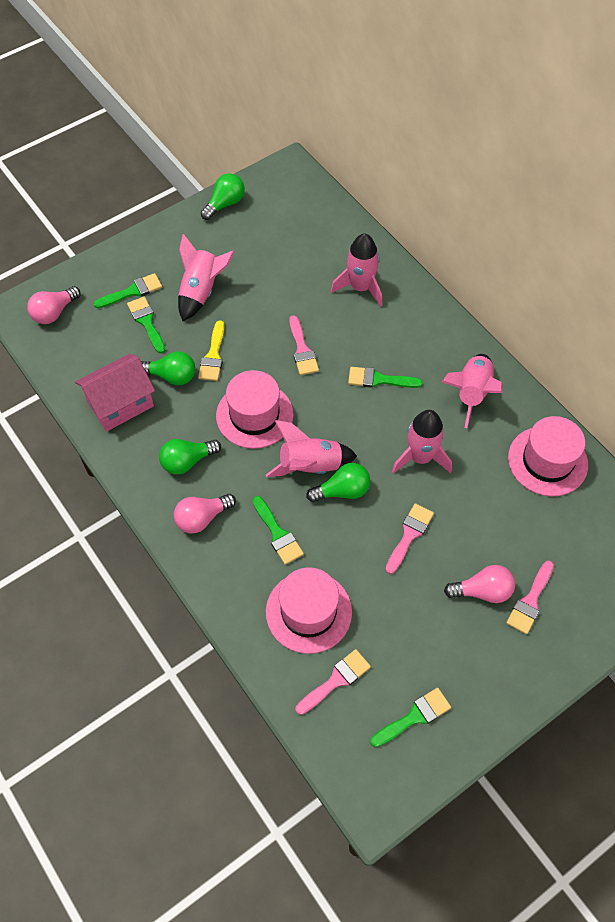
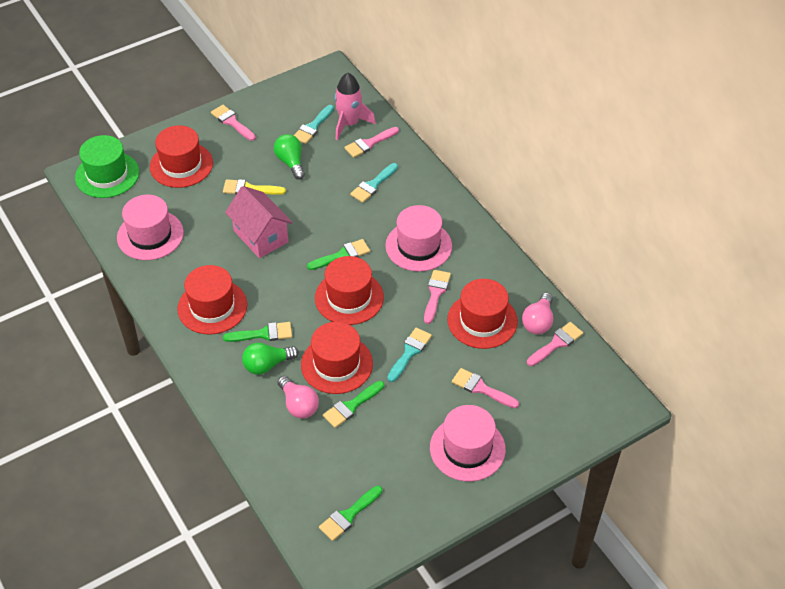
green brush: [94,273,162,308] [127,297,165,354] [252,496,304,565] [348,367,423,388] [370,688,451,747] = 5 -> [223,322,292,342] [307,239,370,270] [319,486,382,541] [323,381,384,428] = 4
green hat: none = 0 -> [75,135,139,198] = 1
green light bulb: [141,351,195,385] [159,439,221,475] [201,173,245,220] [306,463,370,502] = 4 -> [242,343,299,375] [274,134,305,180] = 2
pink brush: [289,315,319,375] [296,649,371,715] [385,503,434,574] [506,560,554,634] = 4 -> [211,105,256,141] [344,127,399,158] [424,270,451,324] [452,368,519,408] [527,322,583,366] = 5
pink light bulb: [27,286,81,324] [174,494,236,533] [444,565,515,603] = 3 -> [278,376,319,418] [522,293,553,334] = 2
pink rocket: [178,234,235,321] [266,420,357,477] [331,233,382,307] [392,410,452,474] [442,354,503,428] = 5 -> [335,73,376,140] = 1
red hat: none = 0 -> [150,125,213,188] [177,265,247,335] [301,322,373,394] [315,256,384,325] [447,279,518,349] = 5
turquoise brush: none = 0 -> [293,105,334,144] [350,163,398,203] [387,328,432,382] = 3

